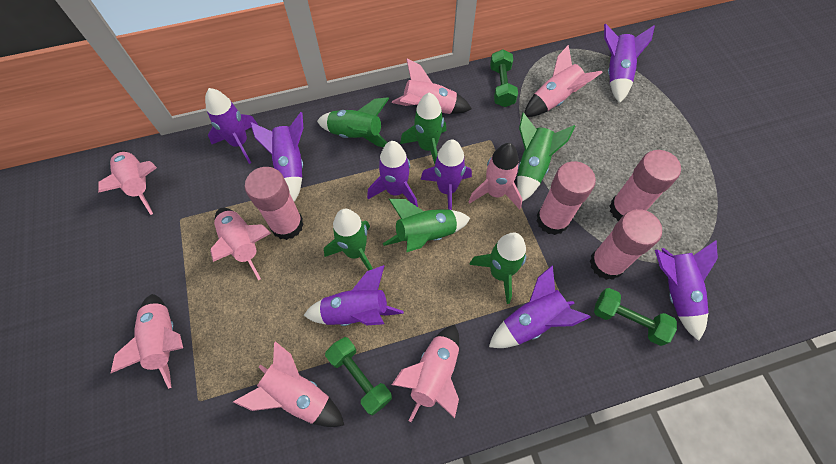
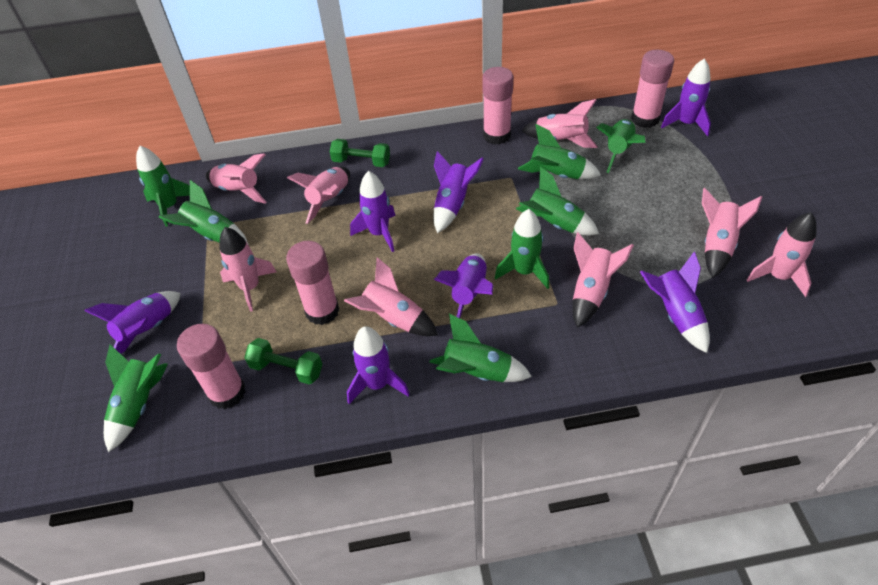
green dumbbell: [325,337,392,415] [490,49,518,107] [594,288,677,346] = 3 -> [244,338,322,384] [330,139,390,167] = 2
green rocket: [317,97,389,147] [324,209,373,270] [383,199,470,253] [400,92,446,164] [469,232,526,304] [517,112,575,202] = 6 -> [104,344,168,452] [136,146,190,227] [159,180,249,245] [430,314,532,382] [495,209,549,289] [516,167,599,235] [518,124,601,179] [596,119,646,173] = 8
purple rocket: [205,88,258,164] [250,112,303,202] [304,265,404,326] [367,141,418,207] [421,140,472,210] [489,265,591,348] [604,24,655,103] [655,240,718,341] = 8 -> [84,291,181,354] [347,326,410,404] [350,171,395,252] [434,151,484,233] [434,253,493,318] [640,251,710,353] [661,59,711,136] = 7

